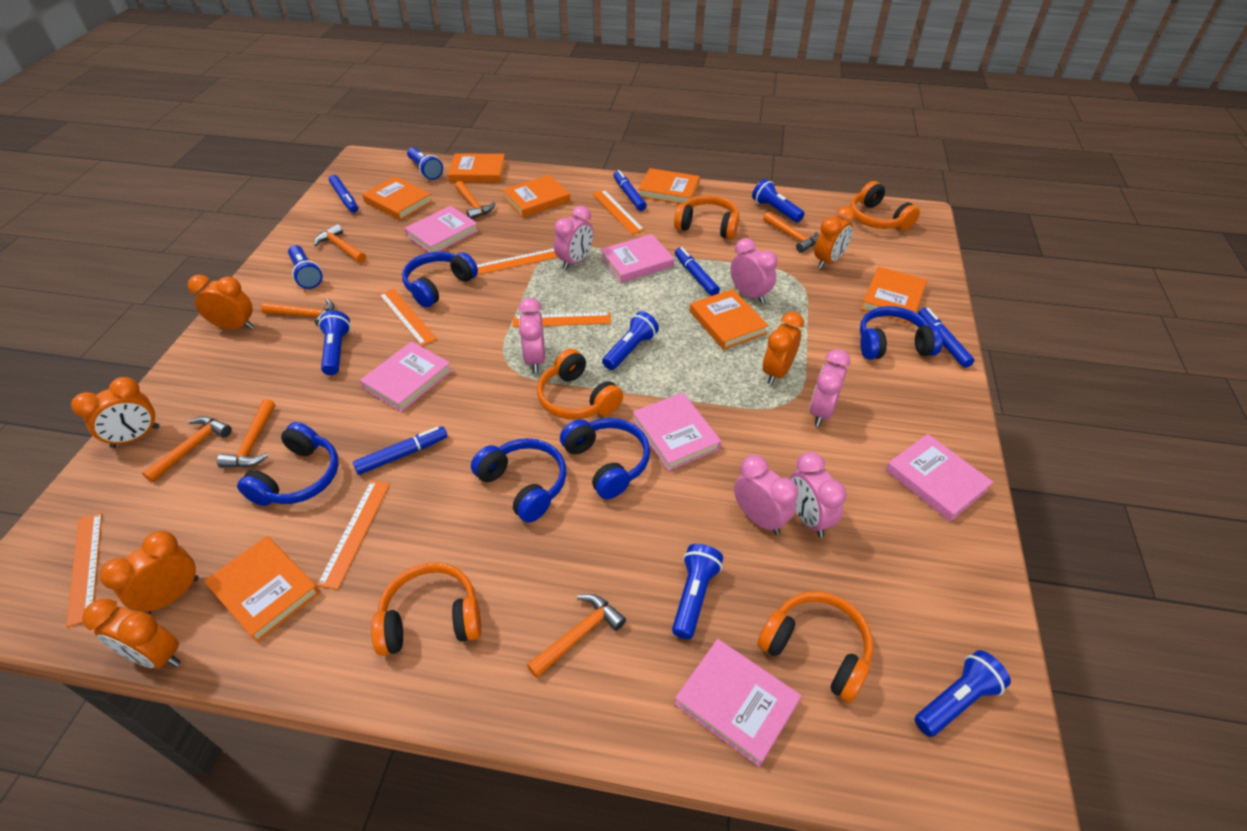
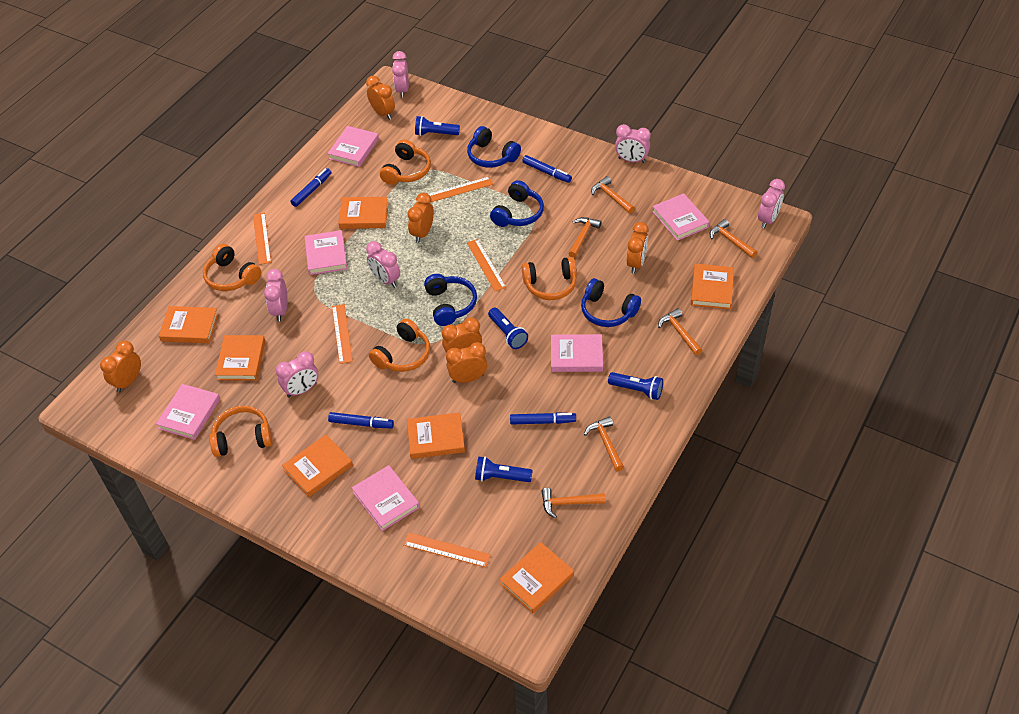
blue flashlight: [288,245,323,289] [318,310,351,375] [407,147,443,180] [602,311,659,370] [672,544,723,639] [752,179,805,222] [915,650,1011,737] = 7 -> [415,116,460,136] [475,456,533,482] [488,308,528,349] [608,372,663,400] = 4
blue headphones: [237,422,339,506] [402,252,478,308] [471,438,567,523] [560,418,650,499] [860,306,943,360] = 5 -> [424,274,477,326] [467,126,521,168] [490,180,544,227] [581,278,641,327] = 4
blue marker: [329,175,358,213] [353,426,448,475] [613,170,647,211] [675,247,720,296] [918,308,975,368] = 5 -> [290,168,331,207] [328,412,394,429] [510,412,576,425] [522,155,572,183] = 4
orange hammer: [142,416,232,483] [217,399,275,468] [261,298,334,327] [314,224,366,263] [455,181,496,219] [527,594,626,678] [763,212,819,253] = 7 -> [541,488,606,518] [568,217,601,258] [584,416,624,471] [591,176,635,213] [658,308,702,355] [710,219,757,258] = 6
orange ruler: [66,513,102,627] [317,480,390,589] [379,289,437,346] [477,248,558,275] [513,312,611,327] [592,190,644,234] = 6 -> [253,213,271,265] [332,304,353,364] [403,533,491,567] [429,176,493,203] [467,239,506,291] = 5

